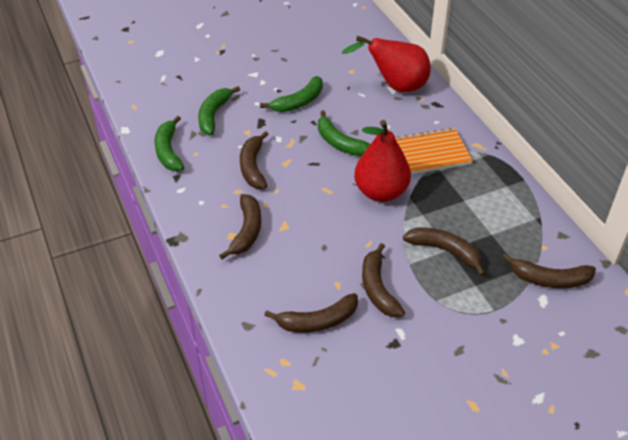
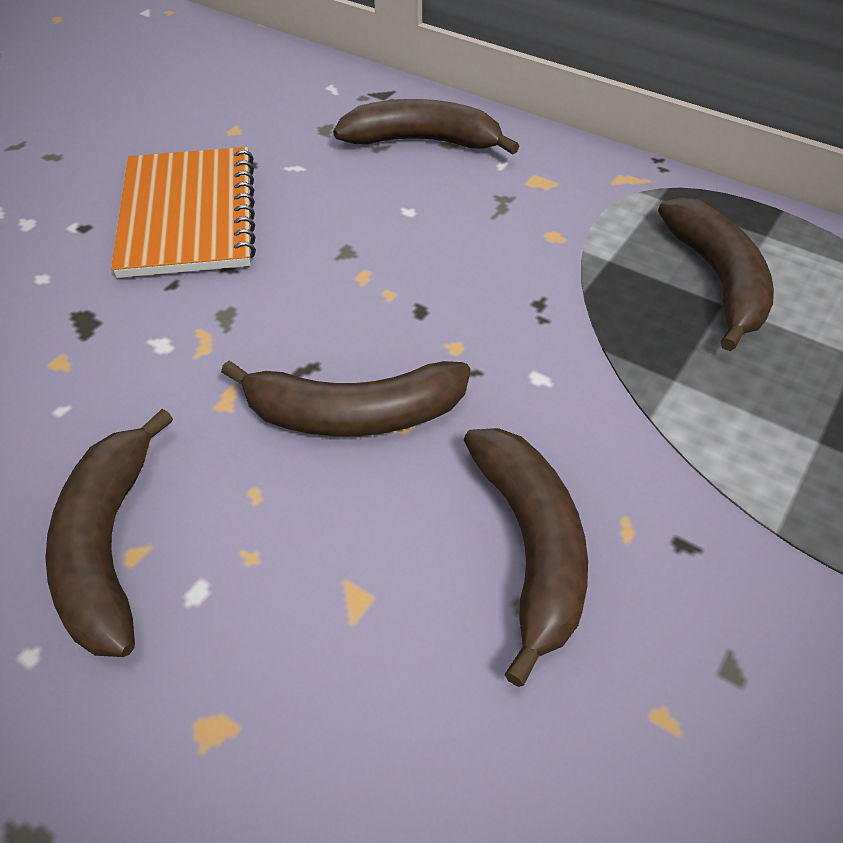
brown banana: [219,194,261,259] [240,131,269,189] [264,293,358,333] [362,243,405,317] [403,227,485,276] [502,253,596,288] = 6 -> [45,409,173,657] [221,361,470,436] [333,99,519,154] [464,428,588,687] [658,197,774,351] = 5
green banana: [154,116,184,171] [198,86,240,135] [260,76,323,112] [318,111,370,156] = 4 -> none = 0
red pear: [342,36,431,92] [354,120,411,202] = 2 -> none = 0

